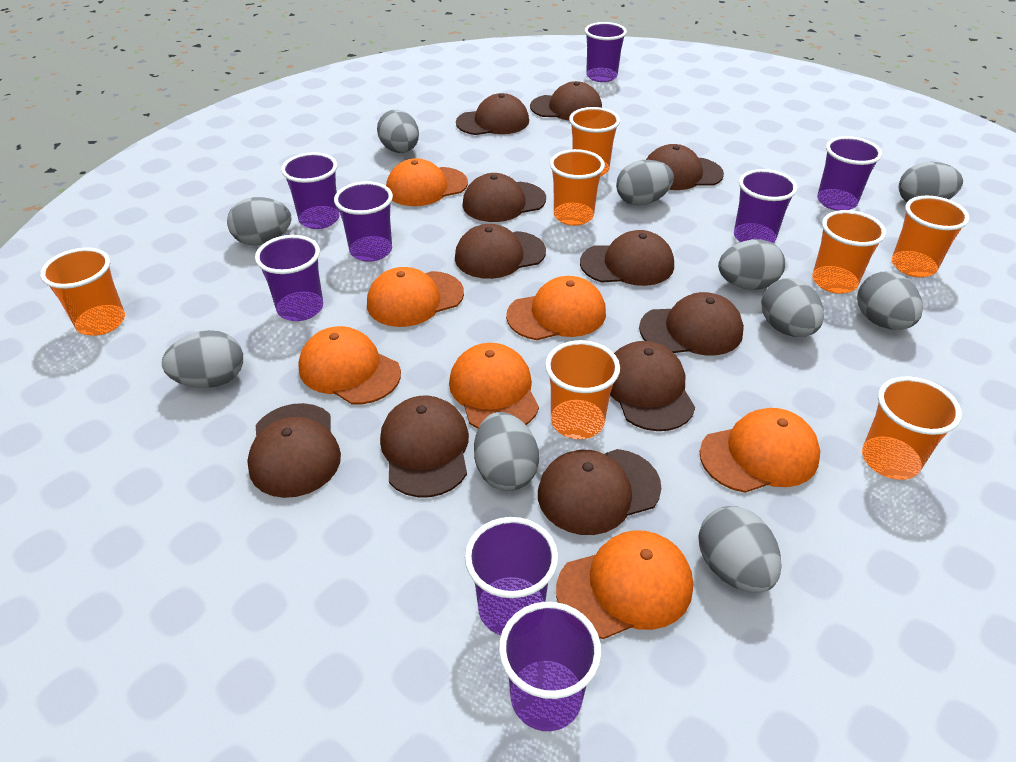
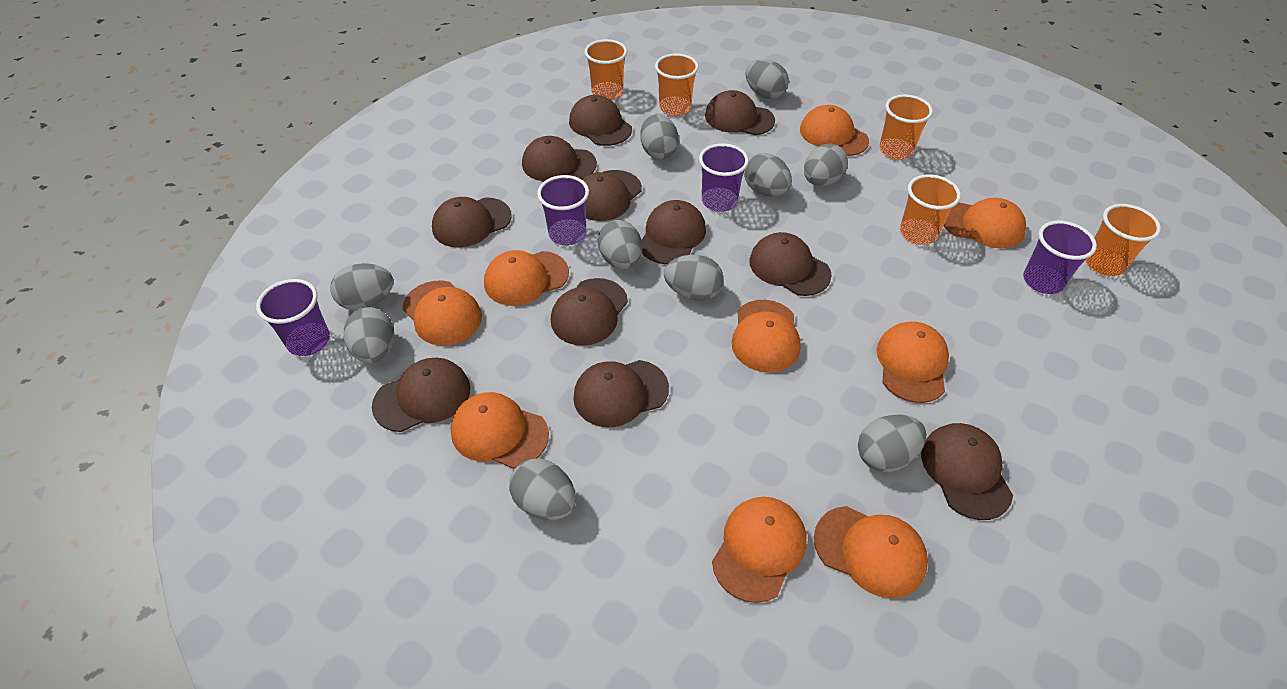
orange cap: [298,326,401,404] [367,267,464,327] [386,158,468,206] [449,343,539,429] [506,276,606,340] [556,530,693,639] [699,408,820,493] = 7 -> [402,280,482,346] [450,392,549,469] [484,250,569,306] [712,497,806,603] [731,300,801,372] [800,105,869,156] [814,506,928,598] [877,322,949,403] [943,198,1026,249] = 9
orange cup: [40,248,125,336] [545,340,620,439] [550,149,605,226] [569,107,620,177] [812,210,886,294] [862,376,962,480] [892,196,970,277] = 7 -> [585,39,627,100] [655,54,699,116] [879,95,933,160] [900,174,961,245] [1085,204,1161,276] = 5
purple cup: [255,235,323,321] [281,152,339,229] [334,181,393,262] [465,517,558,635] [499,602,602,731] [585,22,627,82] [734,169,797,243] [817,136,882,211] = 8 -> [256,279,330,356] [537,175,589,245] [699,143,749,212] [1023,221,1097,294] = 4

